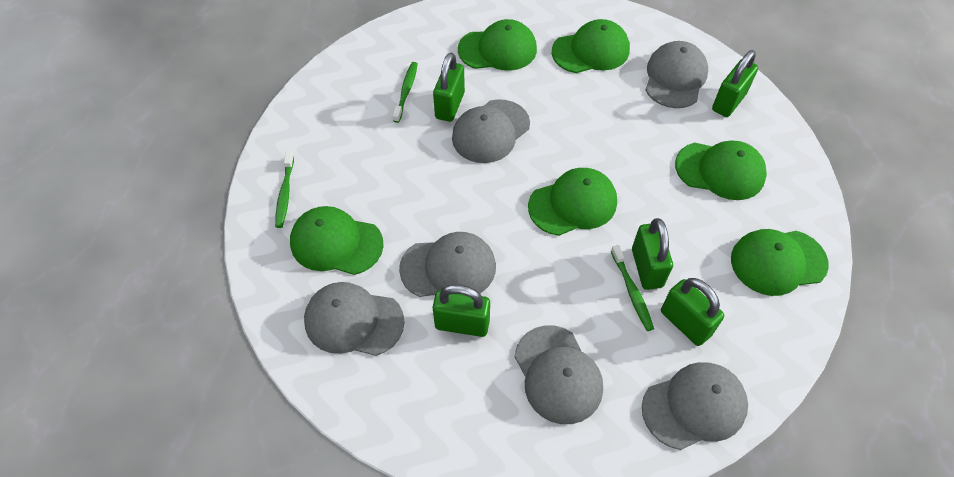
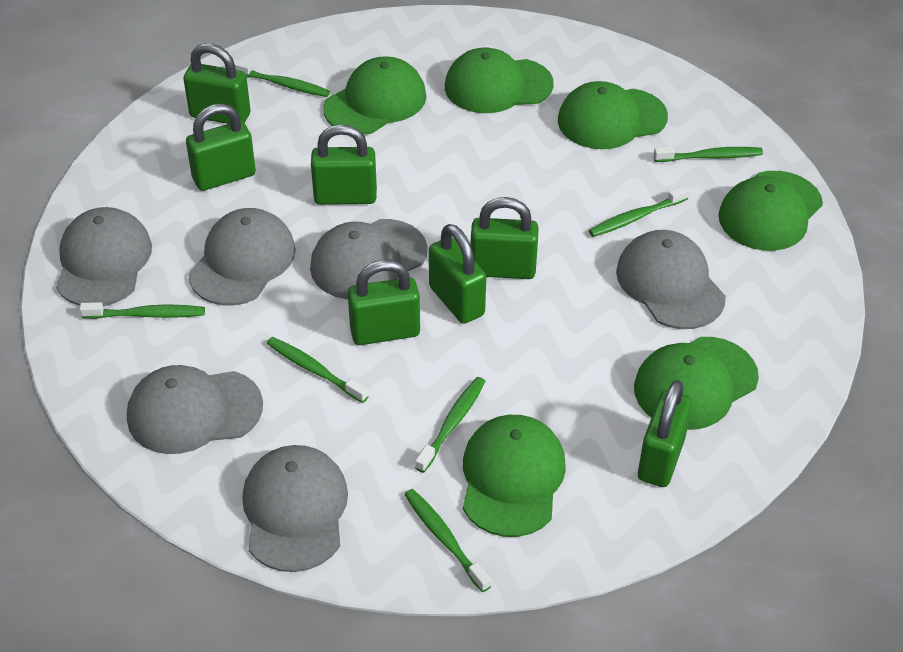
green padlock: [433,53,465,122] [433,285,490,337] [632,218,673,290] [661,278,724,346] [712,50,758,117] = 5 -> [184,43,251,124] [186,104,256,191] [311,124,377,205] [348,260,420,345] [429,224,486,324] [471,197,539,279] [638,380,692,487] = 7
green toothbrush: [275,151,294,228] [393,62,418,123] [611,245,654,331] = 3 -> [80,302,205,319] [234,60,330,97] [266,337,369,403] [404,489,491,592] [415,377,486,473] [589,186,689,237] [654,147,763,162] = 7

